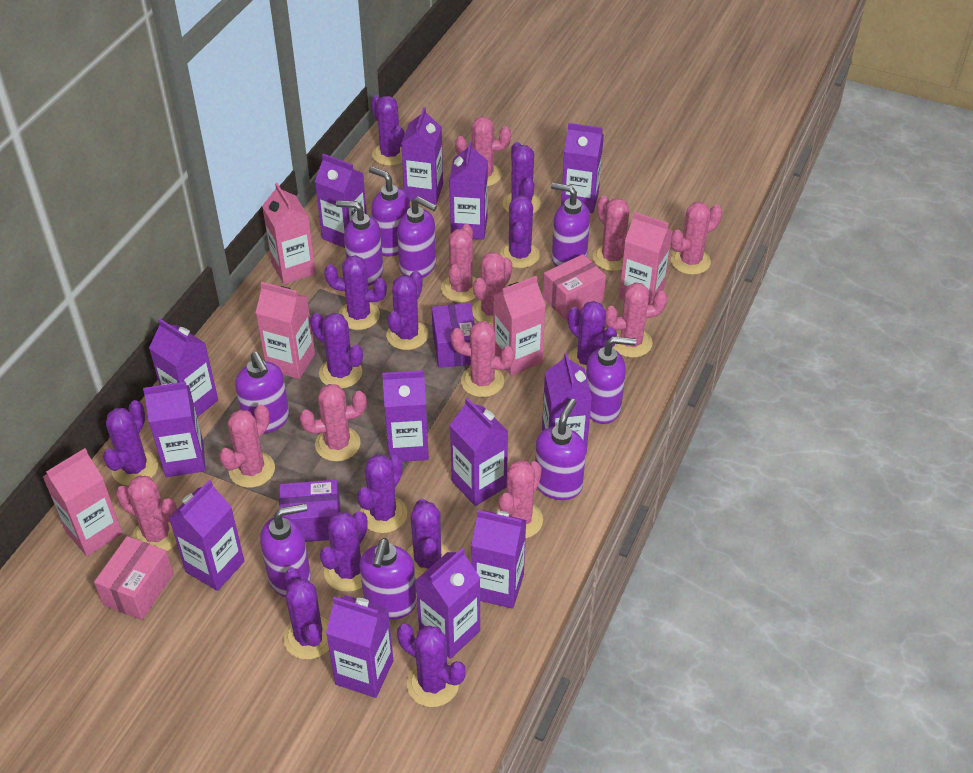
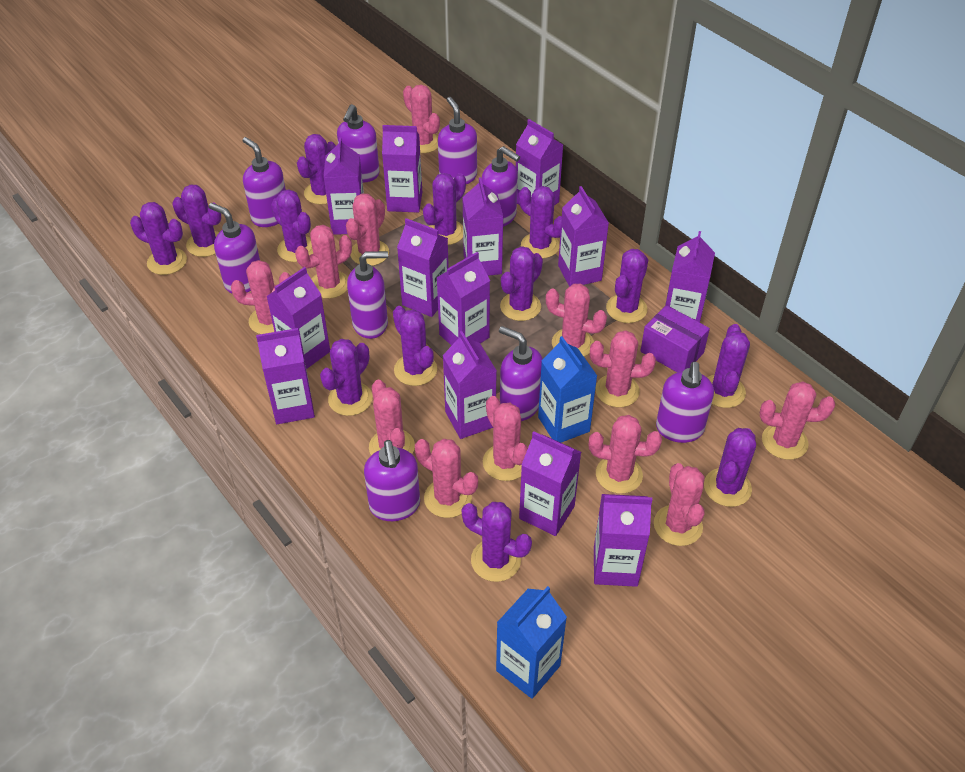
blue carton: none = 0 -> [496,586,567,699] [538,336,597,443] = 2
pink box: [94,536,174,620] [543,254,606,320] = 2 -> none = 0
pink cactus: [116,476,177,551] [219,404,275,488] [300,384,367,462] [441,224,477,302] [451,321,515,397] [455,116,511,186] [472,252,512,325] [498,460,543,539] [593,196,629,271] [605,282,668,358] [671,202,722,275] = 11 -> [231,260,291,334] [295,225,352,299] [346,193,389,266] [369,380,415,455] [403,85,440,153] [415,439,478,518] [483,396,528,481] [546,284,607,357] [589,415,662,494] [590,330,656,407] [654,463,705,546] [760,382,835,460] = 12
pink carton: [43,448,122,556] [256,282,315,379] [262,183,316,284] [493,276,546,376] [619,212,672,305] = 5 -> none = 0
purple box: [279,480,341,542] [432,303,475,368] = 2 -> [640,305,710,372] = 1

